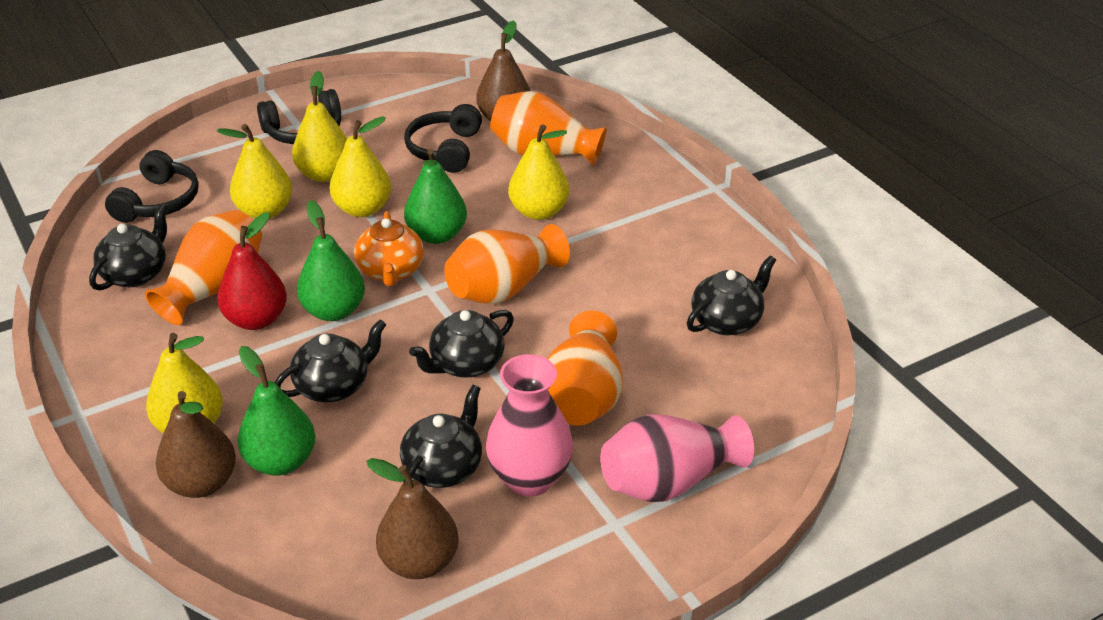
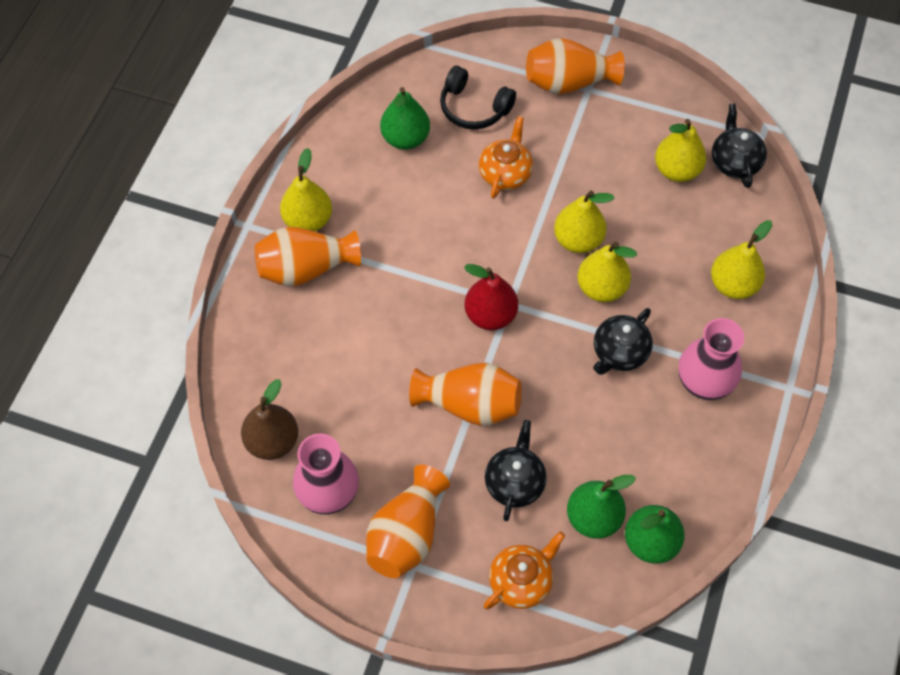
black headphones: [105,150,199,223] [257,89,341,144] [404,104,482,173] = 3 -> [440,66,516,129] = 1
black teapot: [89,203,168,291] [275,319,386,402] [400,385,482,488] [409,310,514,378] [687,255,776,335] = 5 -> [485,420,547,521] [593,308,653,375] [712,104,767,188] = 3
brown pear: [156,391,236,498] [366,458,459,579] [476,20,531,121] = 3 -> [241,379,298,460] = 1
orange teapot: [354,211,424,286] = 1 -> [479,116,533,199] [483,532,565,610] = 2

